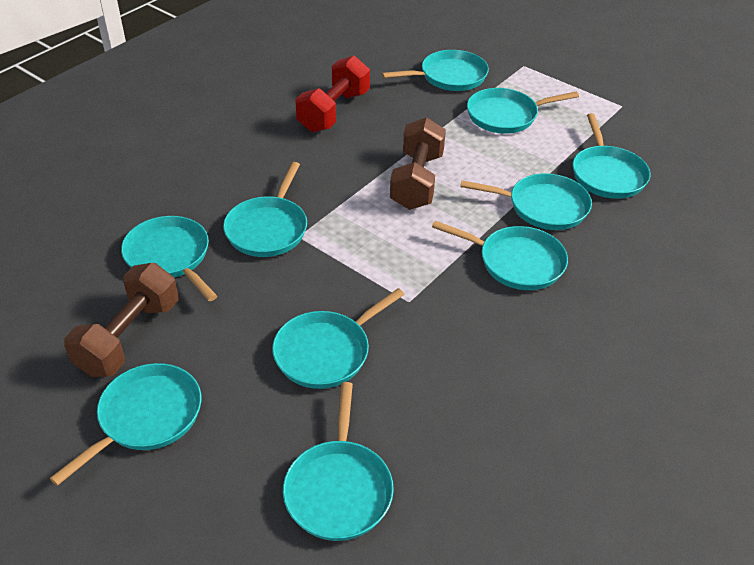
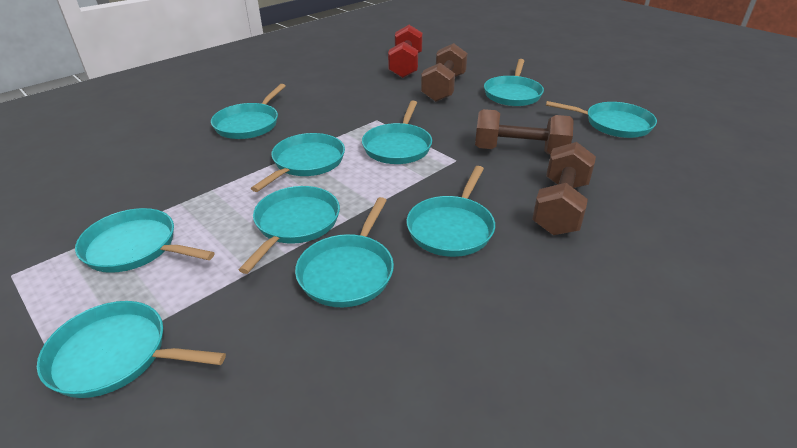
brown dumbbell: [64,263,179,377] [390,117,446,210] = 2 -> [421,43,468,102] [475,109,574,155] [532,142,596,235] = 3

